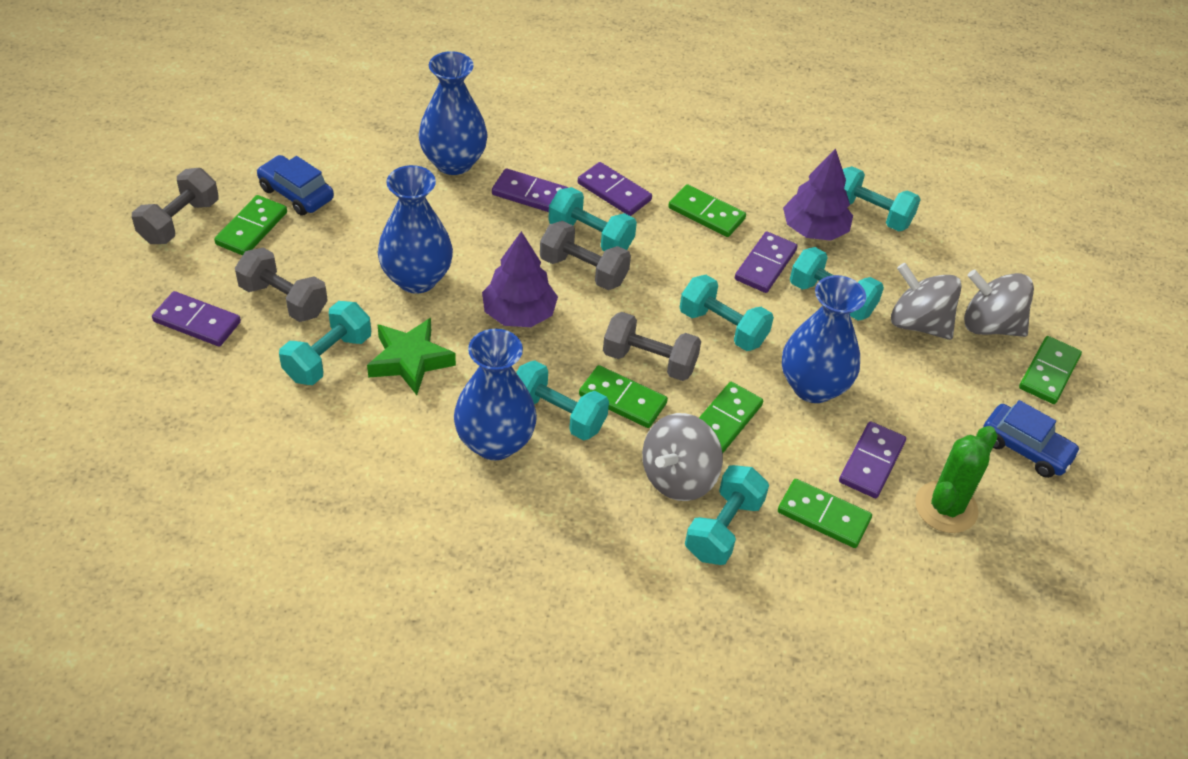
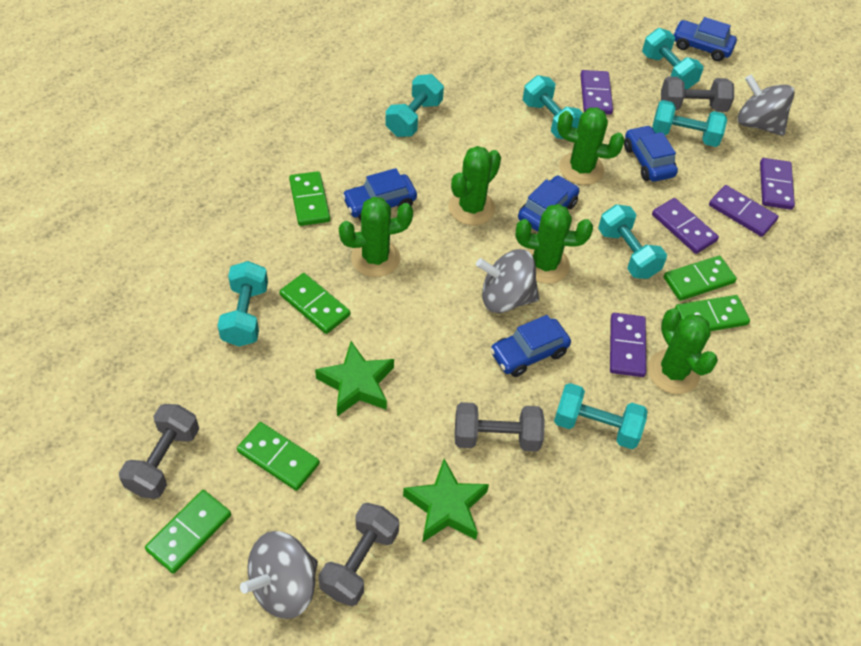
blue car: [256,155,334,216] [983,400,1081,478] = 2 -> [342,168,417,220] [490,315,571,377] [518,175,579,232] [624,125,678,182] [673,17,737,61] = 5
blue vase: [378,165,453,294] [418,51,488,175] [454,329,537,460] [782,275,866,403] = 4 -> none = 0
green cactus: [915,426,998,533] = 1 -> [339,197,413,277] [448,146,501,225] [516,204,593,284] [557,107,625,185] [648,308,718,394] = 5
green star: [367,318,456,395] = 1 -> [315,341,394,417] [403,459,489,542] = 2
purple tree: [482,231,558,327] [783,148,853,241] = 2 -> none = 0

